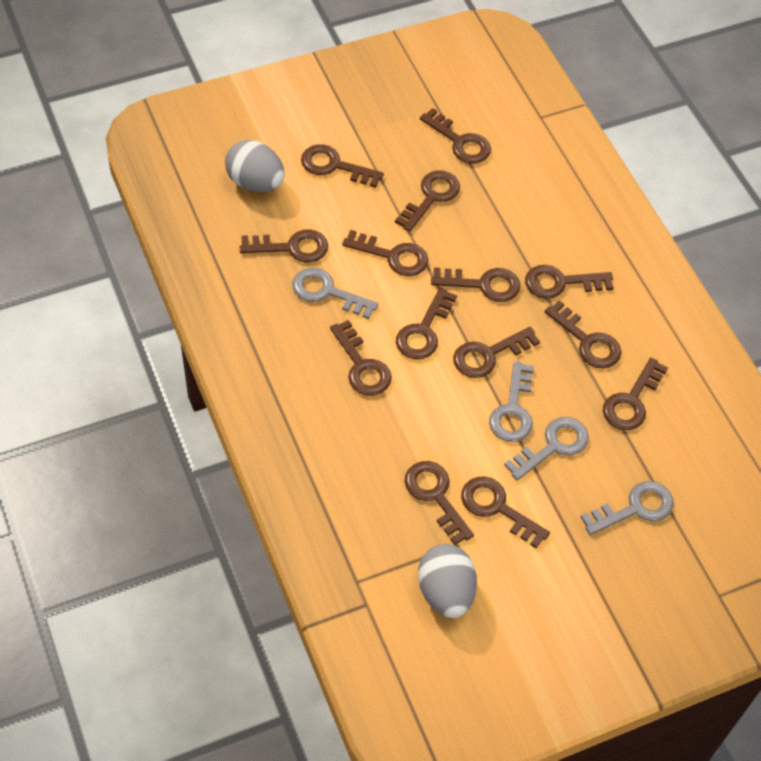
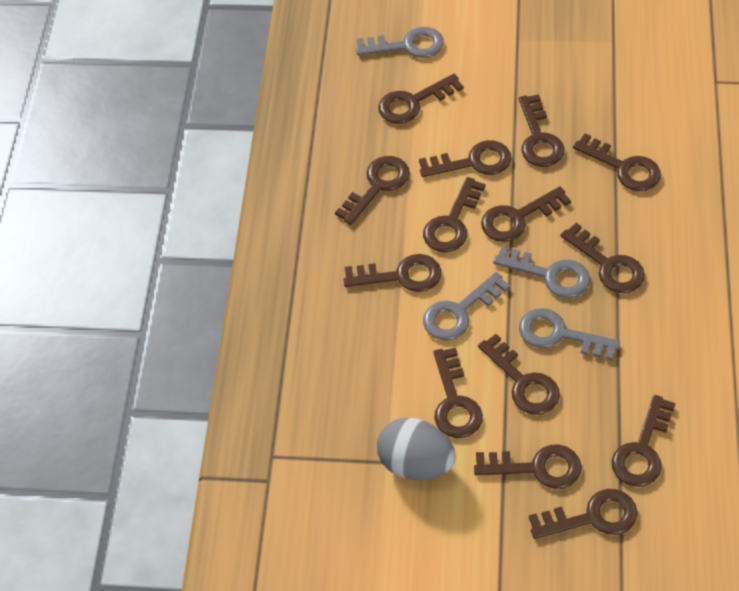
grey egg: [225,140,285,192] [418,544,477,618] = 2 -> [377,418,456,480] = 1

